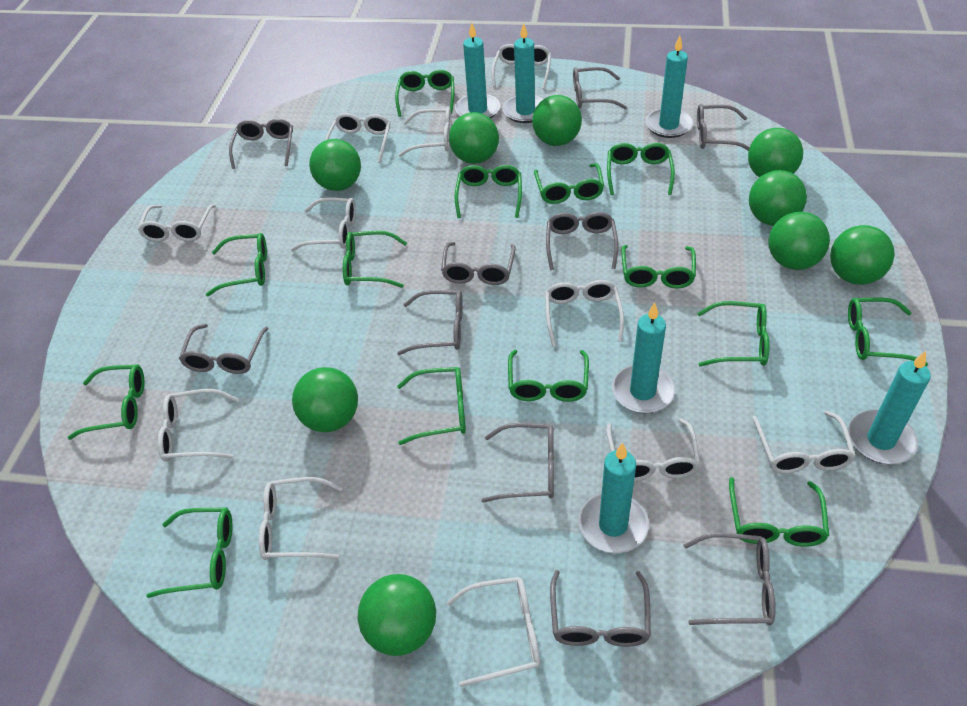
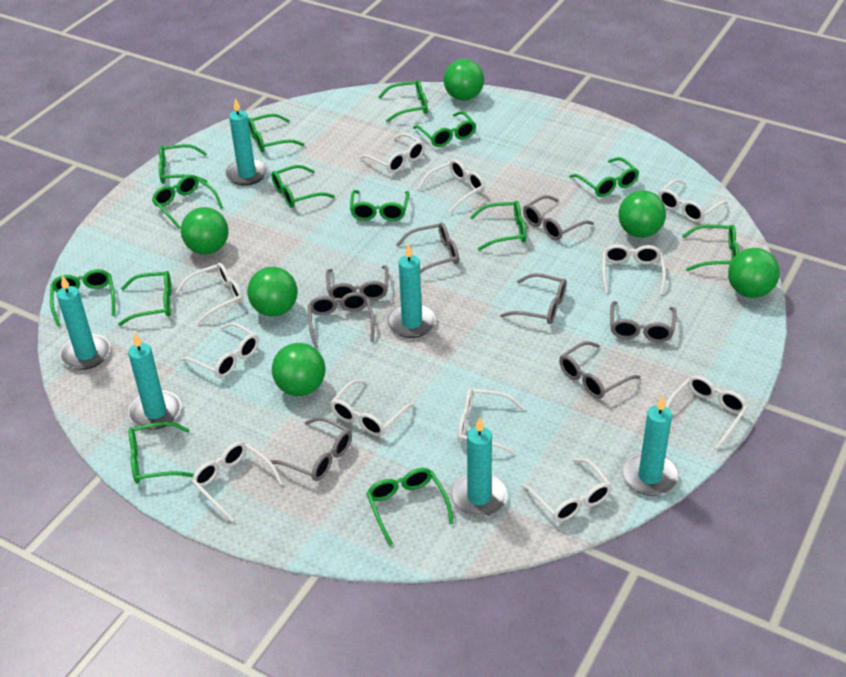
green ball: [292,367,358,432] [309,139,361,191] [358,574,436,656] [449,112,499,164] [532,95,582,146] [748,128,803,178] [749,170,807,226] [768,212,830,270] [830,225,894,285] = 9 -> [181,207,228,254] [247,267,298,316] [272,343,326,396] [444,59,484,101] [618,190,666,238] [728,248,780,298] = 6
grey glasses: [179,324,269,374] [229,119,293,169] [397,290,463,355] [441,242,516,285] [481,423,554,503] [546,212,618,270] [550,570,651,647] [573,67,627,110] [684,533,776,625] [697,104,750,151] = 10 -> [270,417,352,481] [308,292,375,349] [326,265,388,302] [396,222,459,273] [500,273,567,324] [523,195,594,240] [559,341,641,399] [610,301,677,342] = 8

